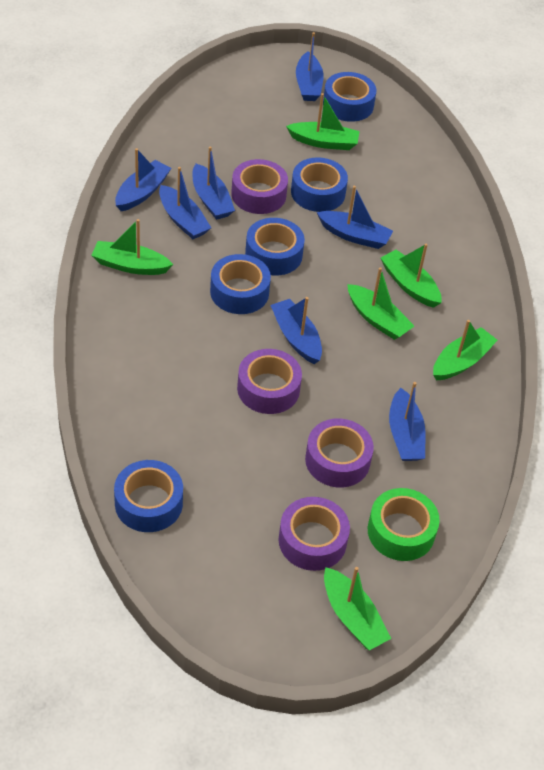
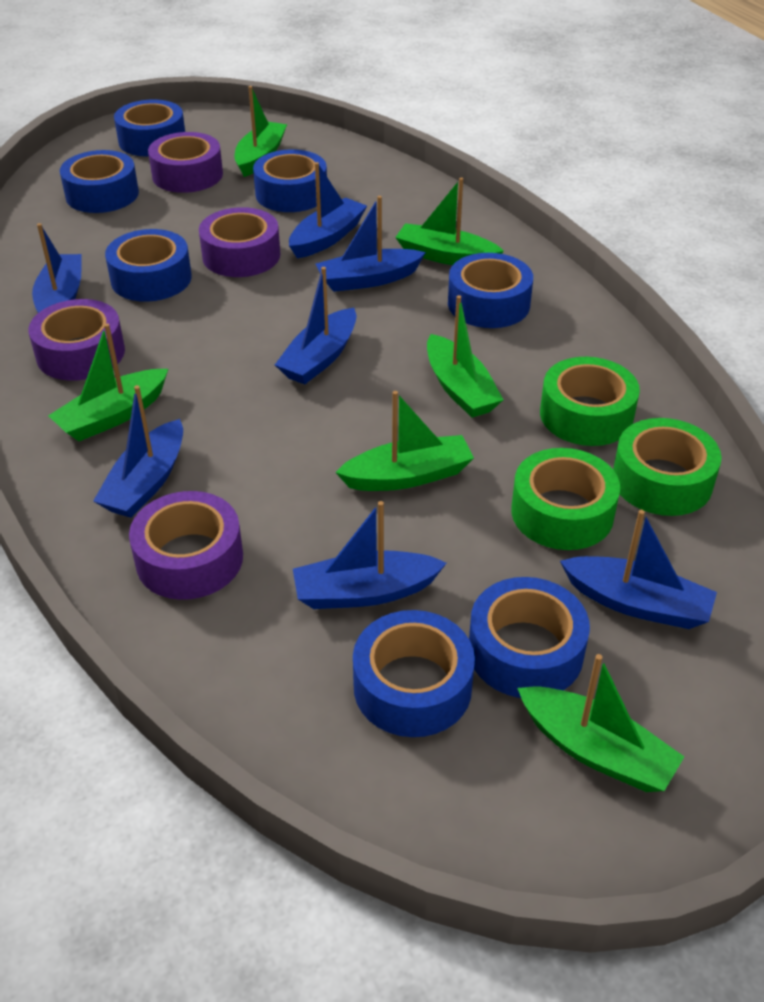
blue tape: [114,460,183,532] [210,254,271,314] [245,218,305,275] [291,157,348,212] [323,72,376,122] = 5 -> [60,150,139,213] [105,229,192,302] [114,99,185,157] [253,149,327,212] [353,610,475,737] [448,253,533,328] [469,577,590,698] = 7
green tape: [368,488,440,561] = 1 -> [511,448,620,550] [540,357,640,446] [613,418,721,516] = 3

